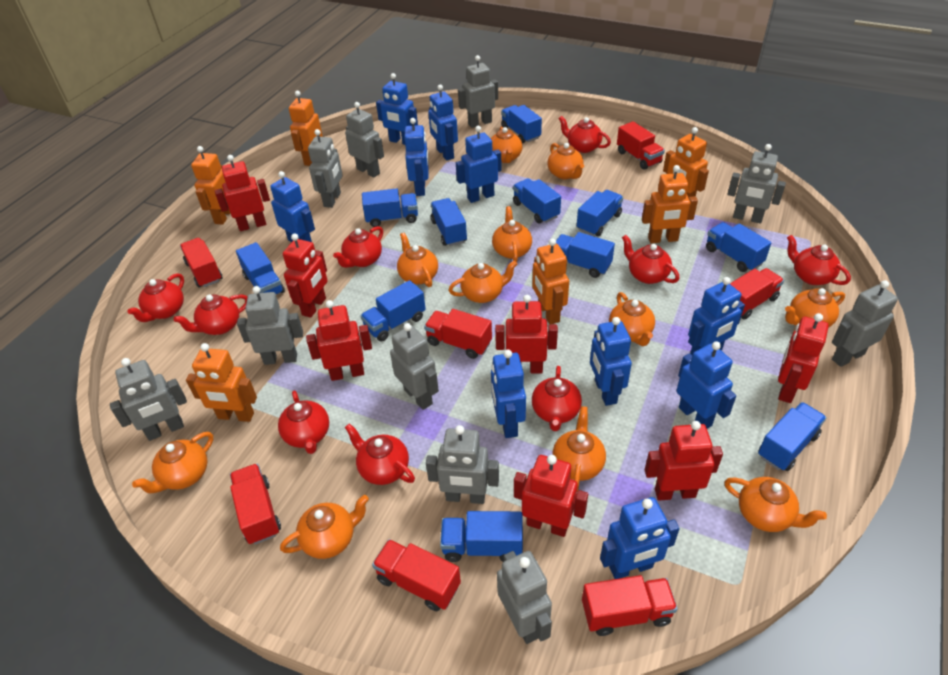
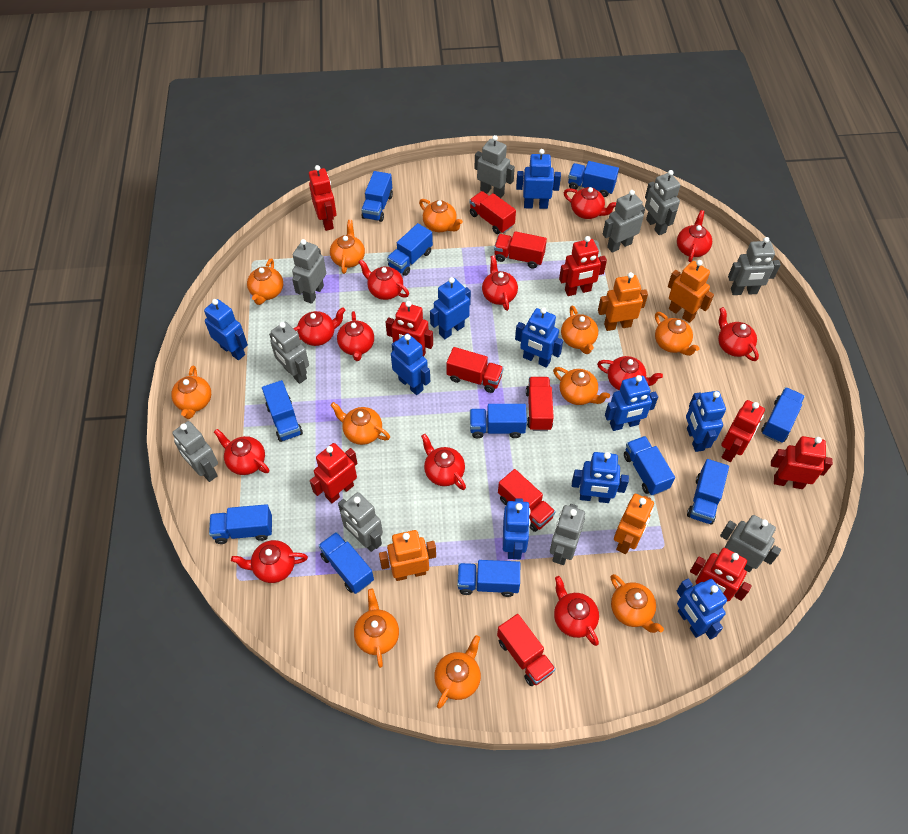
orange robot: [186,343,257,422] [191,146,231,225] [289,91,322,166] [532,238,569,324] [642,165,698,243] [663,127,709,198] = 6 -> [379,530,436,581] [598,272,648,331] [614,494,654,554] [668,260,714,323] = 4
red teapot: [127,273,184,322] [174,294,247,335] [278,391,329,454] [333,226,383,268] [345,424,415,485] [532,366,582,431] [559,116,611,153] [622,235,680,284] [787,235,851,285] = 9 -> [214,429,269,475] [231,540,308,583] [293,307,345,346] [337,311,374,361] [358,259,409,300] [421,434,466,490] [482,255,518,311] [554,576,599,646] [564,187,616,219] [597,356,663,391] [677,210,712,262] [718,307,759,361] = 12
red truck: [180,238,223,288] [230,464,281,544] [372,539,461,611] [424,309,492,359] [582,575,678,636] [617,121,665,170] [730,268,784,320] = 7 -> [446,347,504,393] [469,191,516,234] [494,231,547,269] [497,614,556,686] [498,469,556,532] [526,377,554,431] = 6

